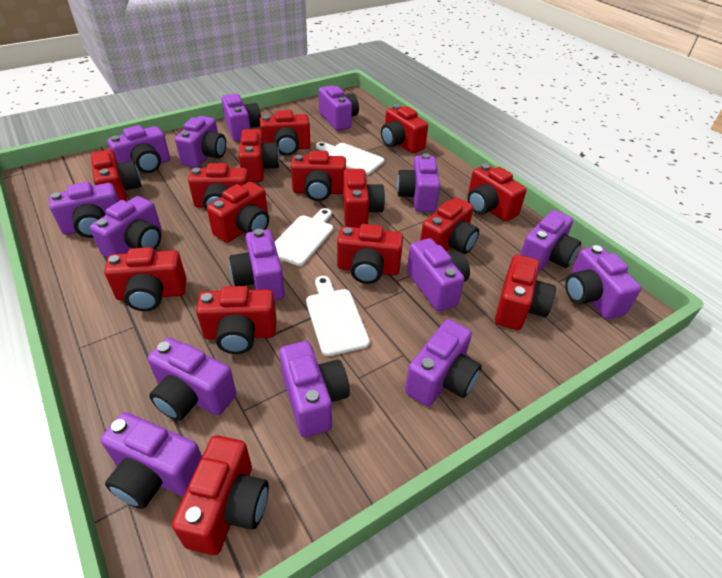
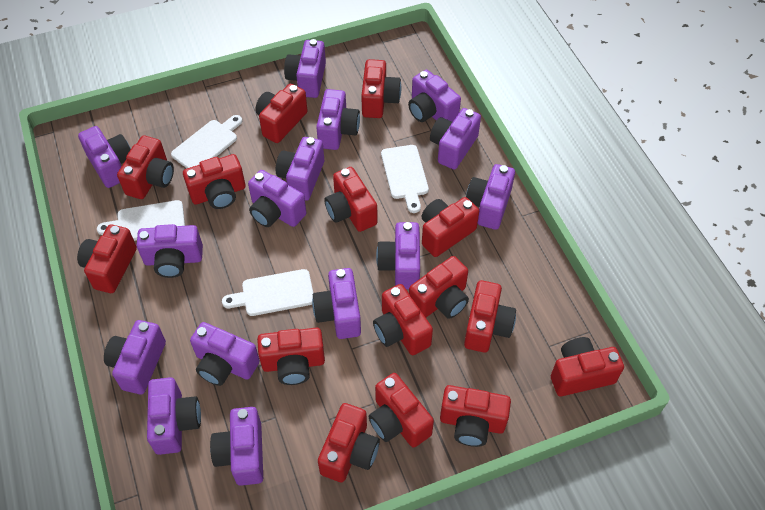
white cutting board: [275,208,333,266] [306,276,370,356] [316,142,384,175] = 3 -> [97,200,185,241] [171,115,242,168] [222,269,313,316] [381,145,429,213] = 4

